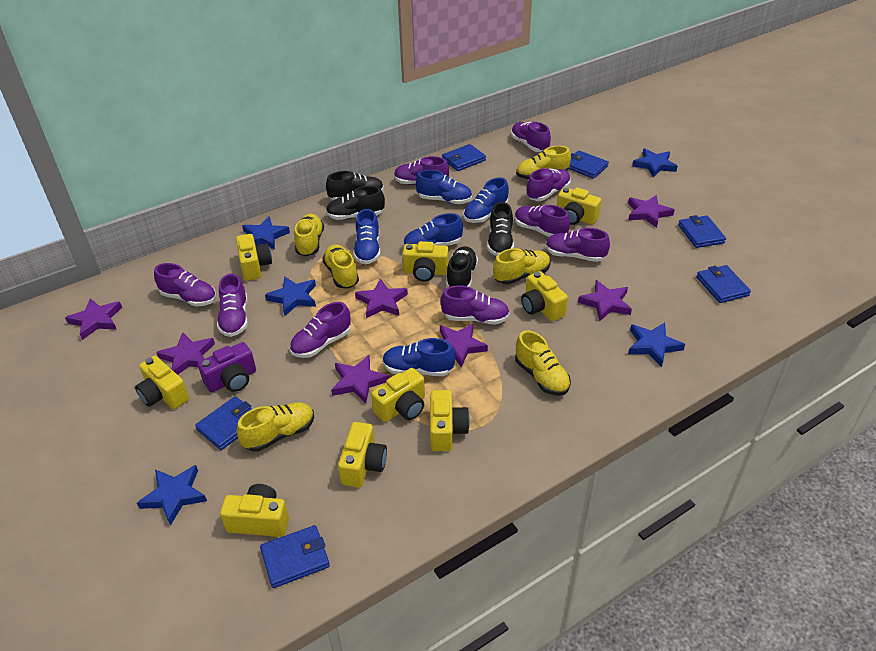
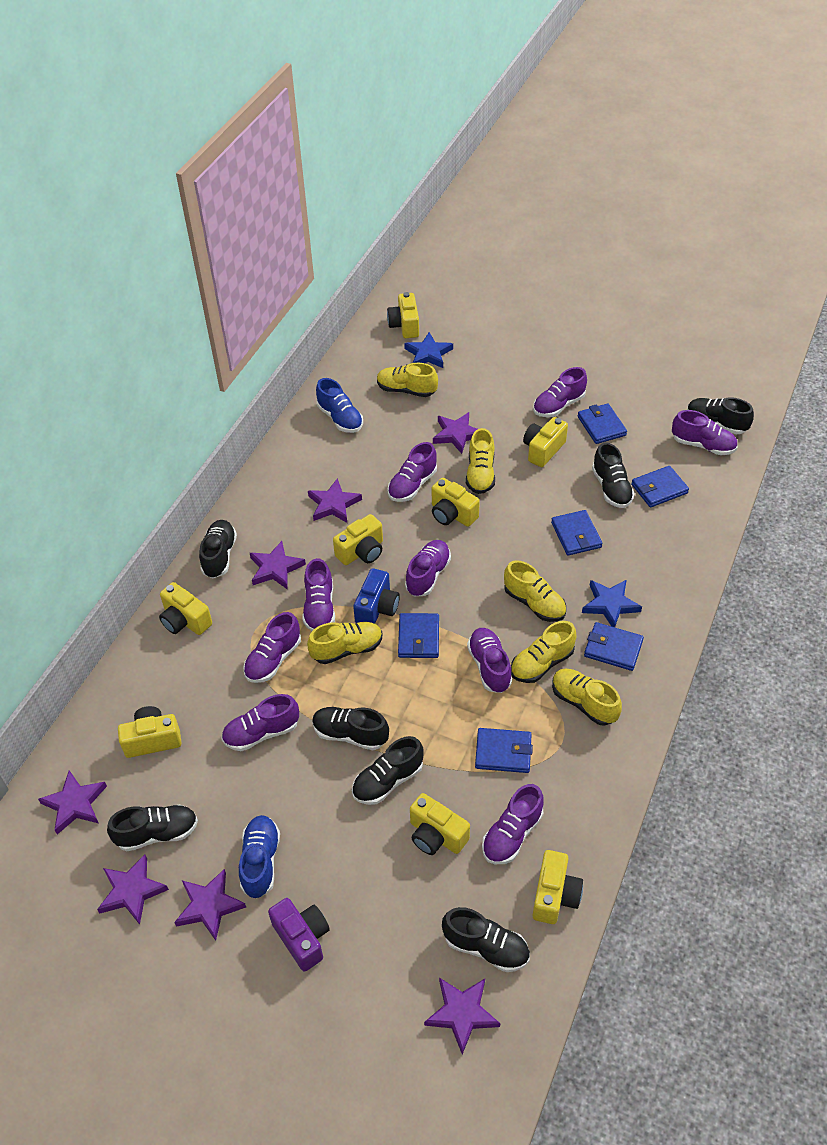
black shoe: [326,171,384,200] [326,186,385,220] [446,246,478,288] [487,202,514,256] = 4 -> [107,805,198,851] [199,520,237,578] [312,707,389,750] [352,736,424,805] [442,907,530,972] [592,443,635,508] [687,397,754,434] = 7
blue camera: none = 0 -> [353,568,400,624] = 1
blue shoe: [353,209,381,264] [383,338,455,376] [403,213,463,247] [416,170,472,204] [463,177,509,223] = 5 -> [239,815,280,898] [316,378,363,433] = 2
blue star: [137,465,207,526] [242,216,290,250] [265,276,316,316] [628,322,685,367] [632,149,678,177] = 5 -> [404,332,453,368] [582,579,642,627] = 2
yellow camera: [135,356,189,409] [220,484,289,537] [236,234,272,281] [338,422,387,488] [371,368,425,422] [402,241,449,282] [430,390,470,451] [521,271,568,321] [557,187,601,225] = 9 -> [118,706,181,758] [159,582,212,635] [333,514,383,565] [387,292,419,338] [410,793,470,855] [432,478,480,527] [523,417,568,467] [533,850,583,924] = 8

